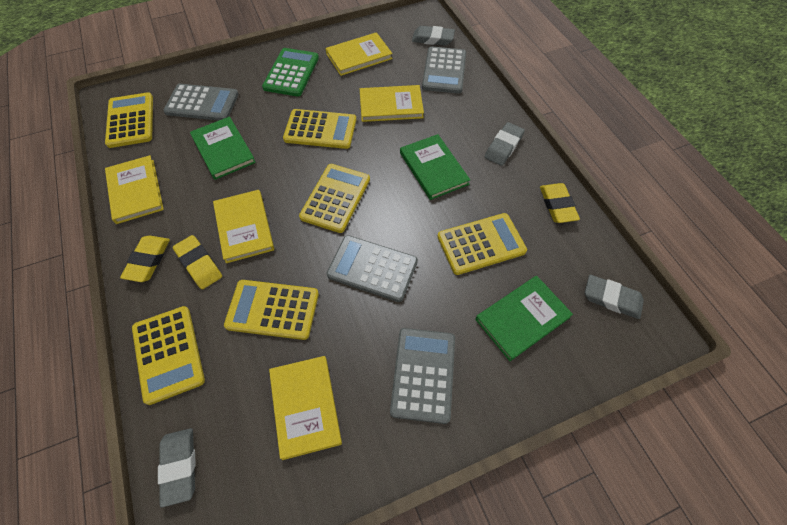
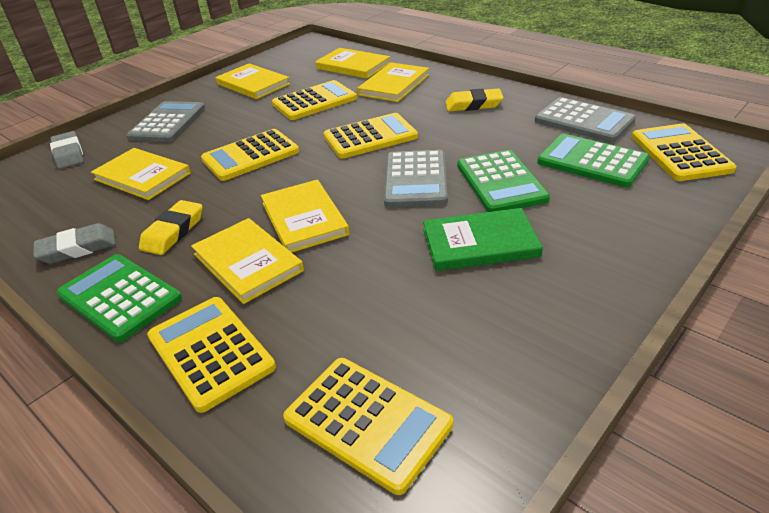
green book: [190,117,256,180] [400,134,470,200] [475,276,573,361] = 3 -> [423,208,543,271] = 1
green calculator: [262,48,319,96] = 1 -> [56,254,182,342] [457,150,550,212] [537,134,650,187] = 3
grey calculator: [163,84,238,121] [327,235,418,302] [390,328,455,424] [422,46,466,94] = 4 -> [126,101,205,142] [384,150,448,207] [535,97,636,142] = 3
grey eraser: [158,428,196,508] [412,26,455,46] [485,122,525,166] [585,275,644,319] = 4 -> [33,223,116,264] [50,131,84,169] = 2
yellow book: [105,155,164,224] [213,190,274,263] [269,356,342,460] [325,32,393,76] [360,85,424,122] = 5 -> [91,148,191,200] [191,218,304,304] [216,63,290,99] [261,180,350,253] [315,48,390,79] [357,63,429,102] = 6
yellow eraser: [120,236,170,282] [173,235,222,289] [540,183,580,223] = 3 -> [139,200,202,255] [445,89,504,111] = 2

